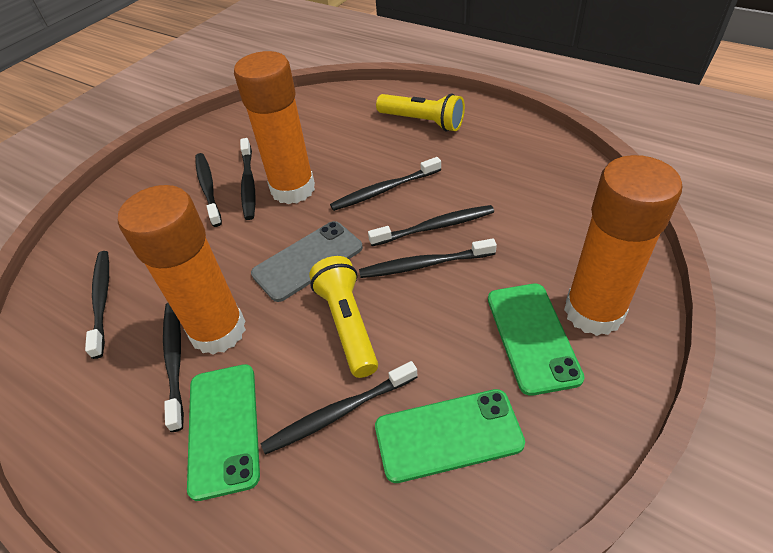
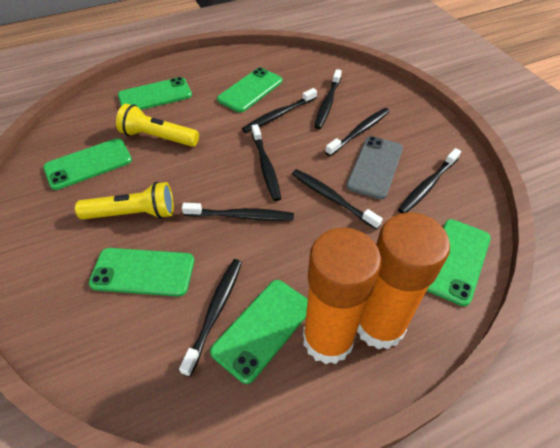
green phone: [187,364,260,501] [375,389,525,483] [488,283,585,396] = 3 -> [43,138,132,190] [89,248,194,296] [118,77,192,110] [210,280,308,384] [217,67,282,113] [427,219,491,306] = 6
orange glue stick: [118,185,246,355] [234,51,315,204] [564,155,682,336] = 3 -> [303,228,381,364] [357,212,450,349] = 2

